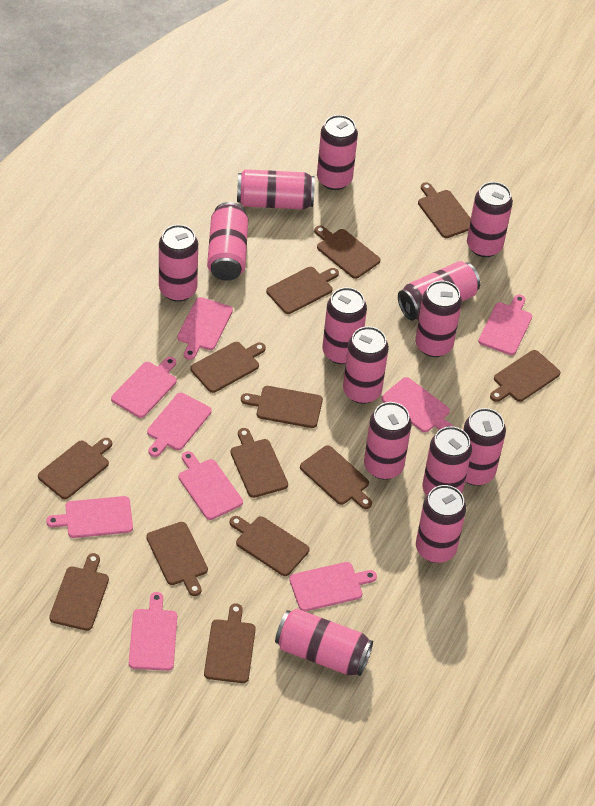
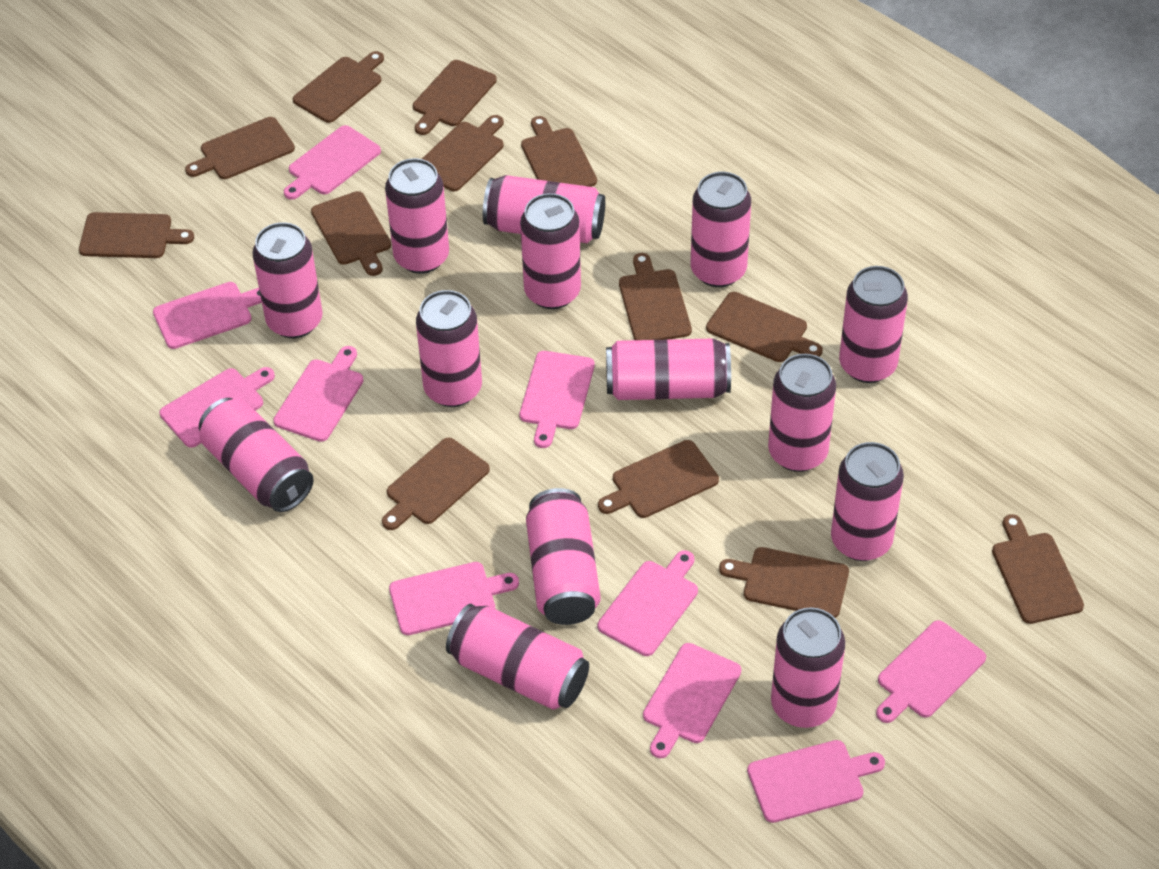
pink cutting board: [46,496,133,538] [111,357,177,418] [129,592,177,671] [147,393,212,457] [177,297,233,360] [178,451,243,520] [289,562,377,612] [381,377,454,433] [478,295,532,355] = 9 -> [153,282,262,349] [159,367,275,448] [273,346,364,442] [284,125,381,200] [389,562,519,635] [519,351,595,448] [598,550,698,656] [643,643,741,758] [747,740,885,823] [876,620,986,723] = 10

